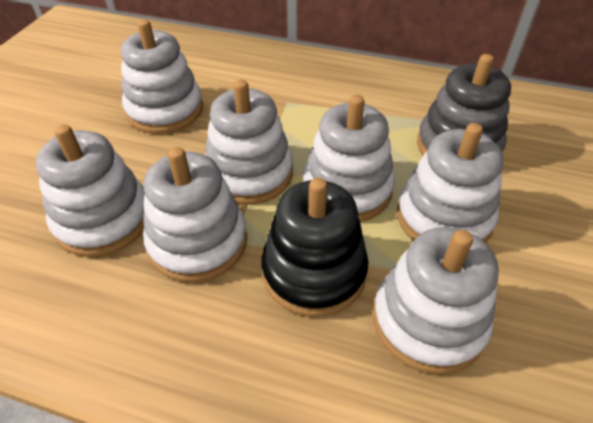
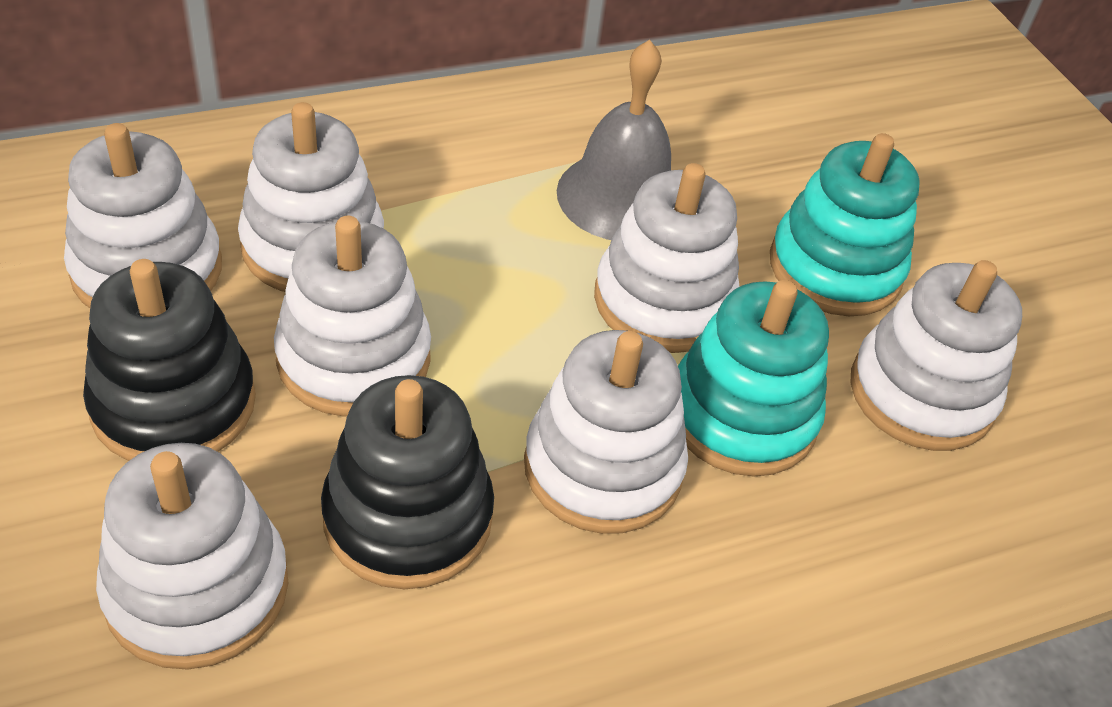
black stacking toy: [261,178,368,317] = 1 -> [83,259,256,461] [321,375,494,589] = 2
grey bell: none = 0 -> [557,40,671,240] = 1
grey stacking toy: [417,54,511,155] = 1 -> none = 0
turquoise stacking toy: none = 0 -> [678,280,829,476] [770,133,920,316] = 2

